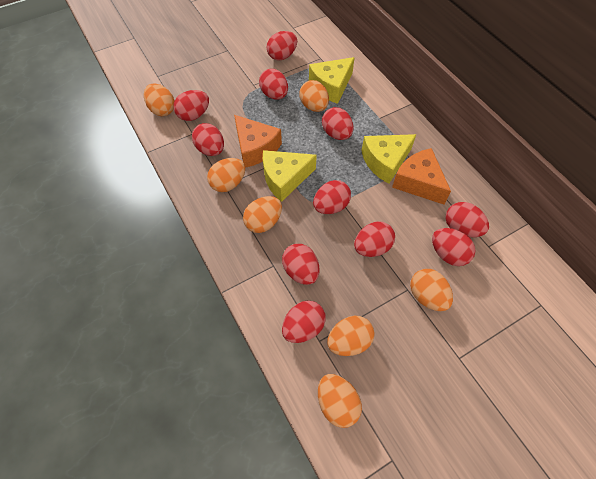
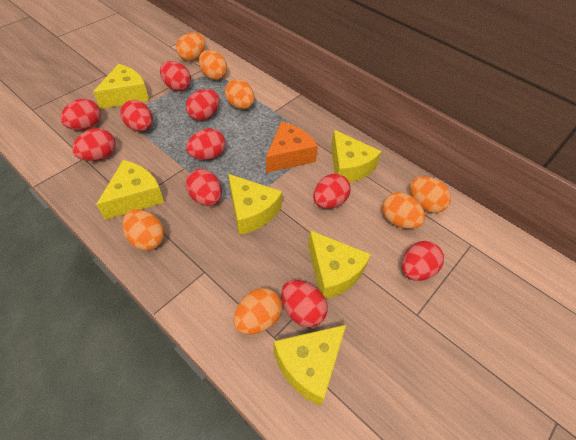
orange cheese: [234,115,282,168] [392,148,451,204] = 2 -> [266,121,318,173] = 1
red egg: [173,90,209,121] [192,123,224,156] [259,69,288,99] [266,31,297,60] [282,244,319,285] [282,301,326,343] [313,180,351,214] [322,107,353,140] [354,221,395,257] [432,228,475,266] [445,202,489,237] = 11 -> [60,99,101,130] [72,128,116,161] [120,100,153,132] [160,61,191,91] [186,89,220,121] [186,128,226,160] [186,169,222,206] [281,280,327,327] [313,174,351,209] [401,241,444,281] = 10
yellow cheese: [263,150,317,202] [309,57,355,104] [361,134,416,184] = 3 -> [93,64,149,109] [96,160,164,220] [228,174,282,235] [273,325,346,406] [308,230,371,299] [331,130,382,183] = 6

